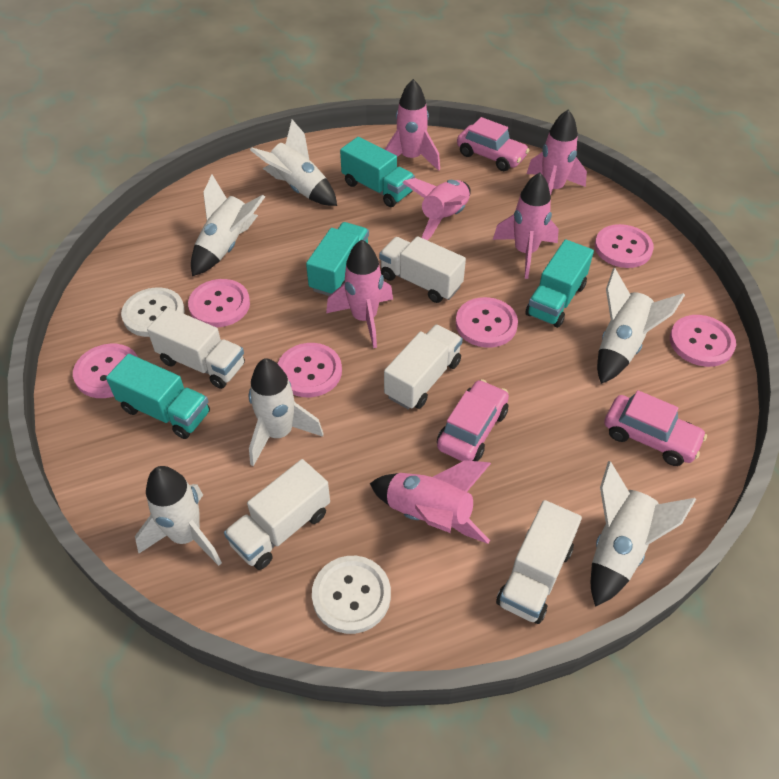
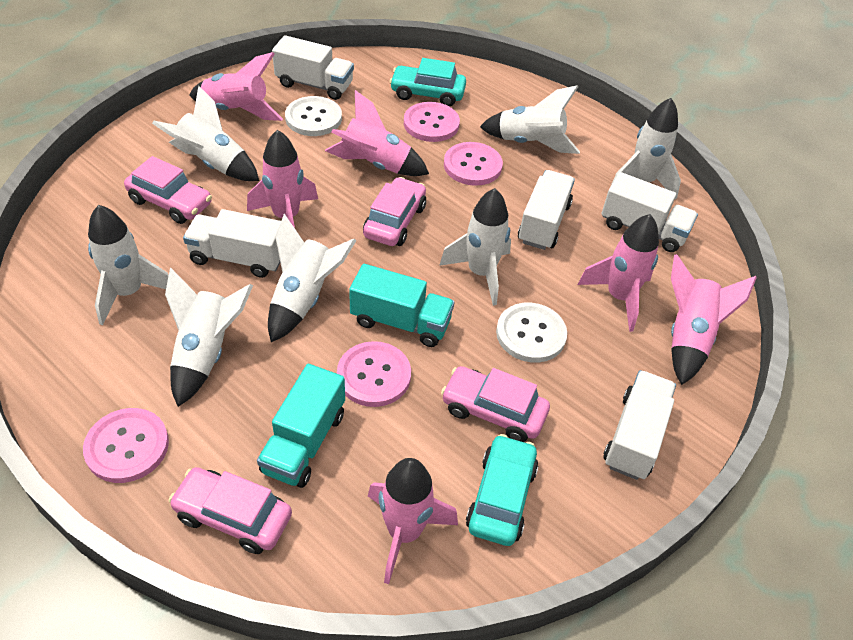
pink button: [73,344,138,398] [188,279,250,327] [278,343,342,397] [456,297,518,348] [595,224,654,268] [670,315,736,367] = 6 -> [83,408,169,483] [337,341,411,407] [404,102,460,142] [444,142,503,186] = 4
pink car: [437,379,509,461] [457,117,529,171] [604,390,707,466] = 3 -> [124,156,212,224] [168,467,292,554] [363,177,426,246] [441,366,550,442] = 4
turquoise car: none = 0 -> [389,58,466,107] [466,434,538,546] = 2
turquoise truck: [106,354,210,439] [306,222,369,296] [340,137,415,207] [525,239,594,328] = 4 -> [257,364,345,488] [349,264,455,347] = 2
white rocket: [135,466,222,566] [191,175,265,276] [249,358,323,466] [250,120,337,206] [591,461,696,607] [597,268,685,384] = 6 -> [88,205,169,325] [152,86,259,181] [165,268,253,407] [268,214,356,342] [439,188,511,306] [480,85,580,154] [610,98,681,200] = 7

